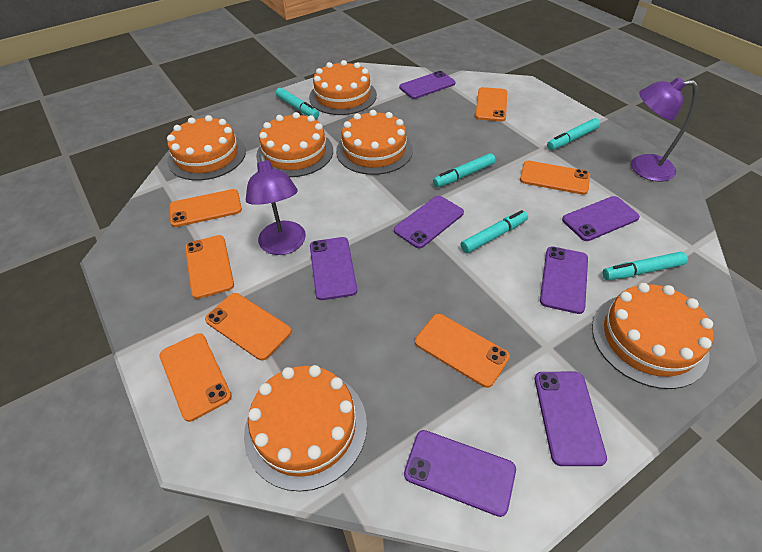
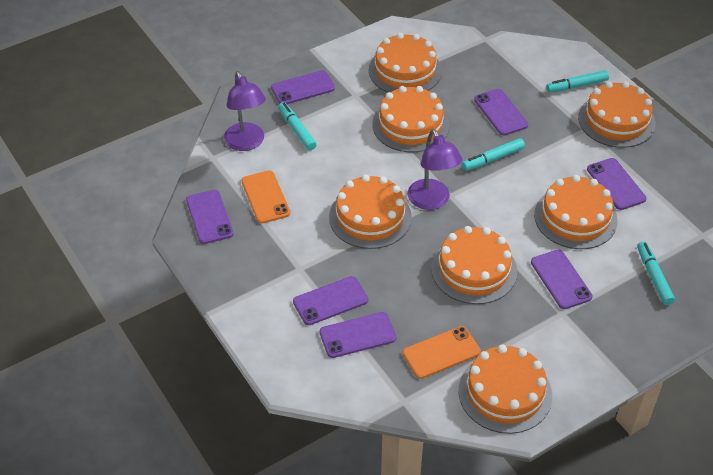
orange cake: [167,115,246,181] [244,365,367,492] [256,112,333,177] [309,60,377,115] [336,110,413,175] [592,283,713,389] = 6 -> [329,175,412,249] [369,33,442,92] [372,86,449,152] [431,226,517,304] [459,345,552,434] [534,175,618,249] [578,81,656,148] = 7
orange phone: [159,333,232,422] [170,189,242,227] [185,235,234,299] [205,293,292,360] [415,314,510,388] [475,87,507,121] [520,161,590,195] = 7 -> [241,170,290,224] [403,326,481,379] = 2
turquoise marker: [276,88,319,119] [433,153,496,187] [461,210,528,253] [547,118,600,150] [602,252,688,280] = 5 -> [278,102,317,150] [462,138,525,171] [546,70,609,93] [637,241,675,305] = 4

